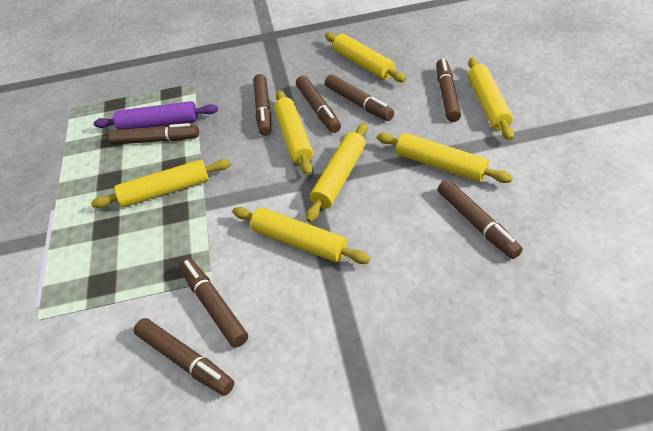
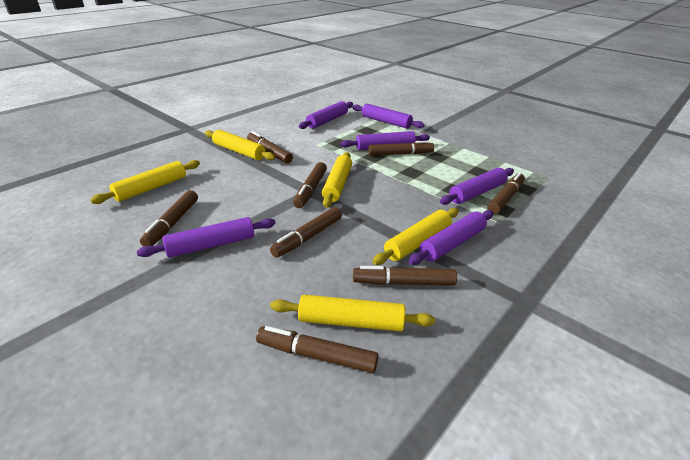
purple rolling pin: [94,101,218,130] = 1 -> [137,217,276,258] [299,101,353,129] [340,131,430,151] [352,104,424,129] [408,210,493,265] [440,168,514,205] = 6
yellow rolling pin: [91,159,231,208] [233,207,371,264] [274,91,314,175] [306,123,368,222] [325,32,406,82] [377,133,513,183] [468,58,514,140] = 7 -> [90,160,200,204] [205,130,275,160] [270,295,435,332] [322,152,352,208] [372,208,459,265] = 5

